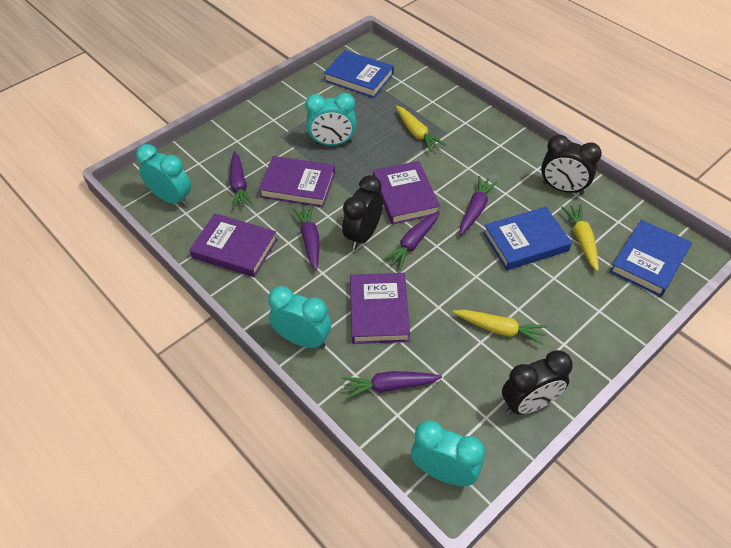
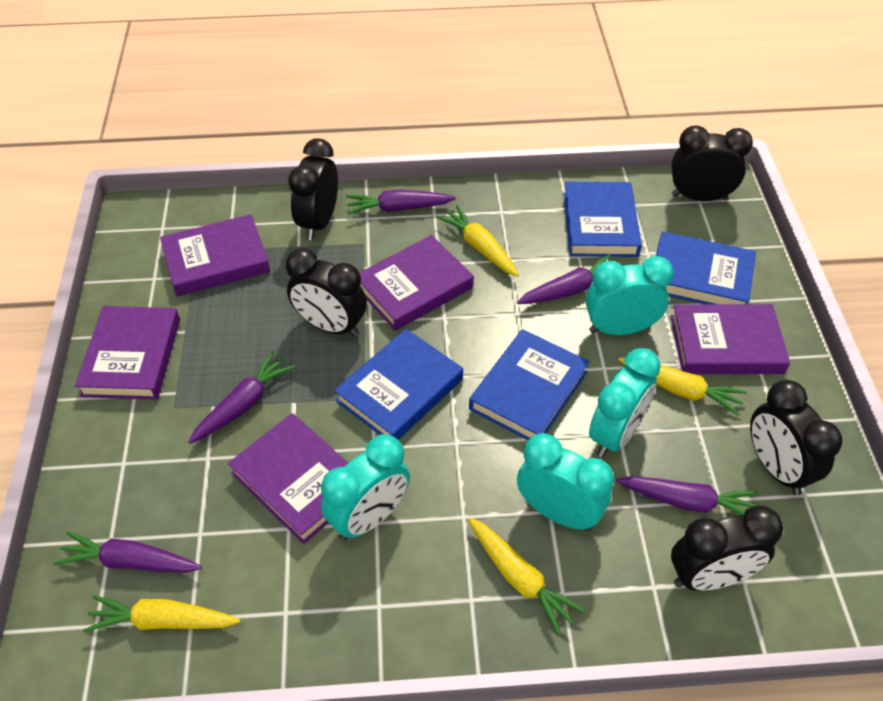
black clock: [342,175,383,250] [502,350,573,415] [541,135,602,195] = 3 -> [286,248,367,337] [288,138,338,240] [671,125,753,201] [671,505,783,591] [750,380,842,495] = 5
blue book: [324,50,394,98] [483,207,572,270] [610,220,692,297] = 3 -> [334,329,463,440] [469,329,590,440] [563,182,642,257] [656,232,756,304] = 4
purple book: [189,213,277,277] [259,156,335,207] [350,273,410,344] [373,161,440,225] = 4 -> [75,306,180,400] [160,214,270,296] [228,414,348,544] [359,235,474,331] [670,304,790,374] = 5
yellow carrot: [396,106,446,152] [453,310,547,345] [561,204,599,271] = 3 -> [83,595,240,632] [436,205,519,277] [468,517,585,635] [618,357,747,416] = 4

